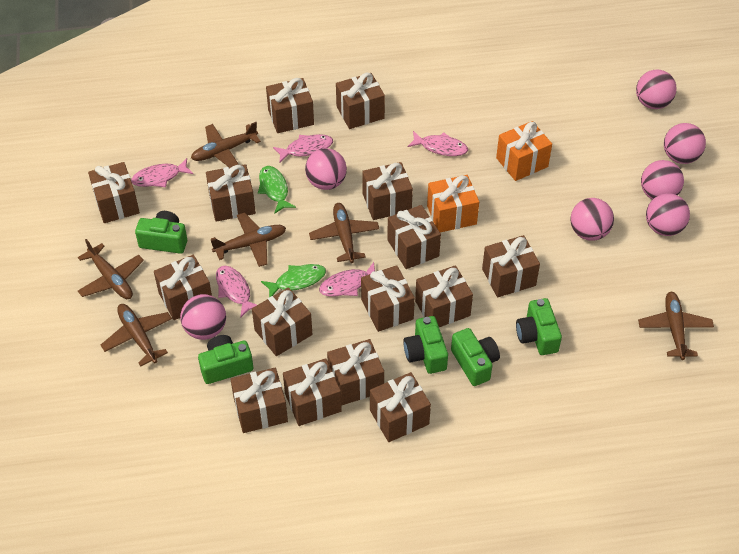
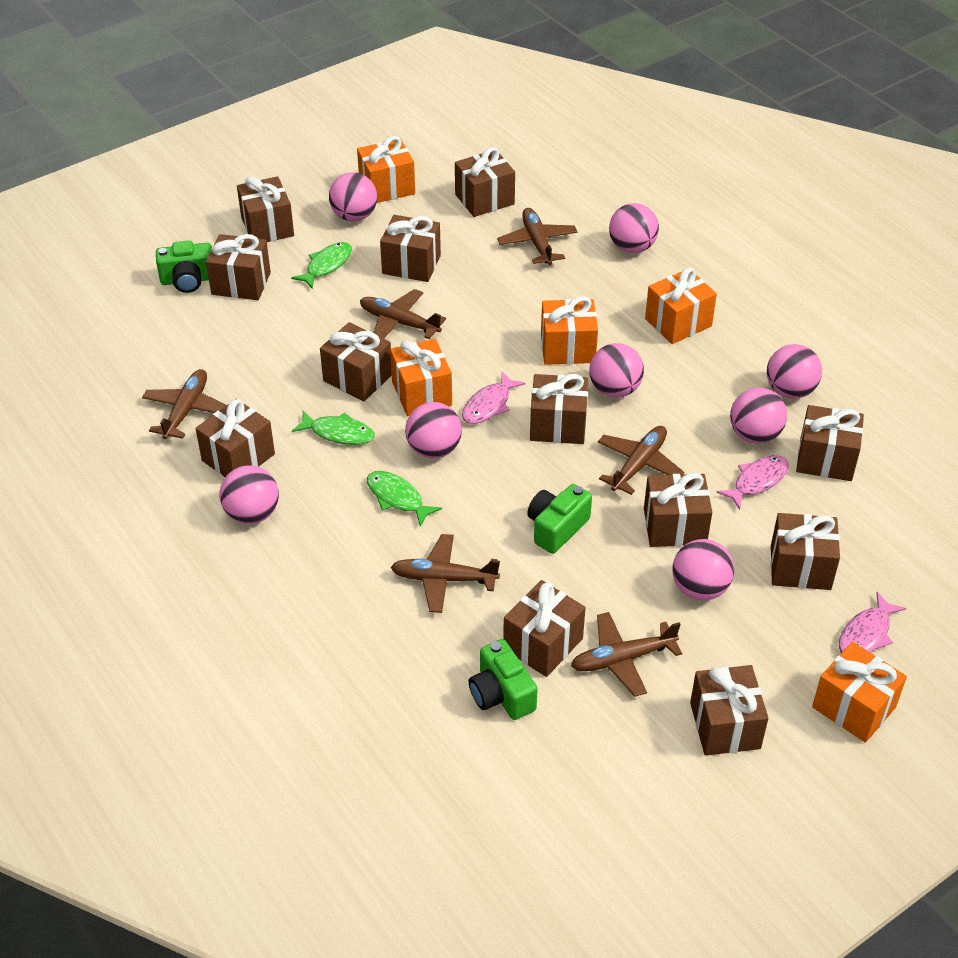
brown gift: [88,162,140,223] [154,255,212,320] [206,164,256,222] [230,368,288,433] [252,287,312,356] [266,78,314,133] [283,358,342,426] [327,339,384,405] [336,73,385,129] [361,265,415,332] [362,162,413,220] [370,372,431,442] [387,205,441,269] [415,265,473,327] [482,235,540,297] = 15 -> [195,399,275,477] [206,234,271,300] [237,176,294,242] [320,322,392,401] [380,215,441,282] [455,147,515,217] [503,580,586,677] [530,374,588,444] [644,473,712,547] [690,665,769,756] [771,513,840,590] [796,405,864,481] = 12
green camera: [135,211,187,254] [198,335,253,384] [403,316,448,374] [451,328,500,386] [516,298,562,355] = 5 -> [156,240,212,293] [469,639,538,720] [527,484,592,554] = 3
green fish: [258,166,296,214] [261,264,326,297] = 2 -> [291,242,352,289] [292,411,375,445] [367,471,442,527] = 3
orange gift: [427,175,479,232] [496,121,552,181] = 2 -> [357,136,415,203] [390,339,452,416] [541,296,598,365] [645,268,717,344] [812,642,907,743] = 5
pink ball: [180,294,226,340] [305,148,347,190] [571,198,614,241] [636,70,676,109] [641,160,684,200] [646,193,690,236] [664,123,706,164] = 7 -> [220,465,279,524] [329,172,377,222] [405,402,462,458] [589,343,644,398] [609,203,659,253] [672,539,734,600] [730,388,787,443] [767,344,822,399] = 8
pink fish: [131,158,193,187] [216,266,257,317] [273,134,333,163] [319,262,375,297] [407,131,468,156] = 5 -> [462,371,526,424] [716,455,789,510] [839,592,906,653] = 3

